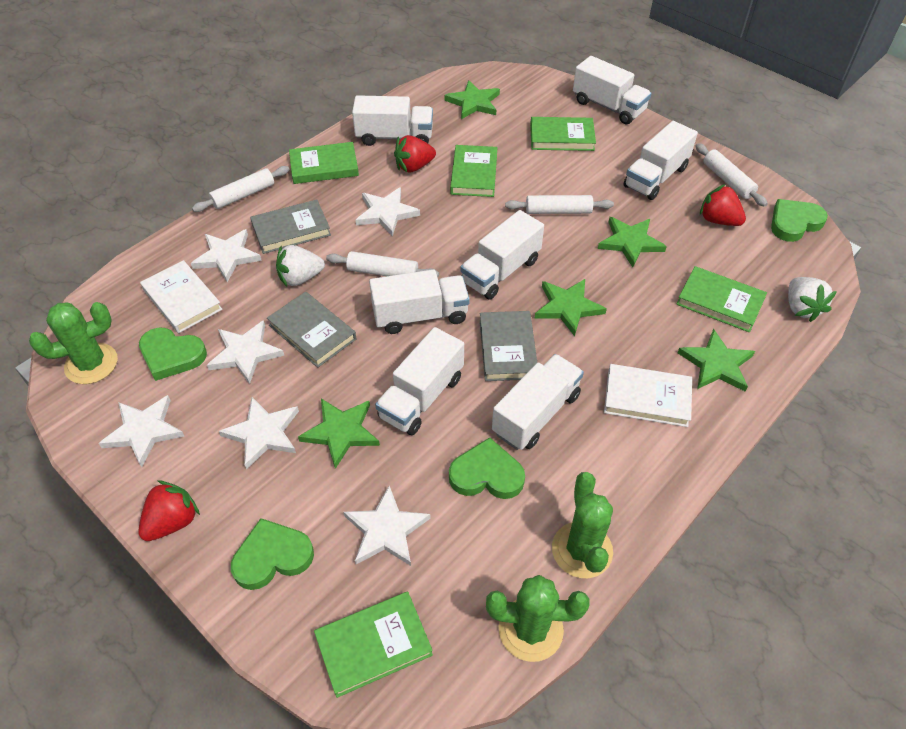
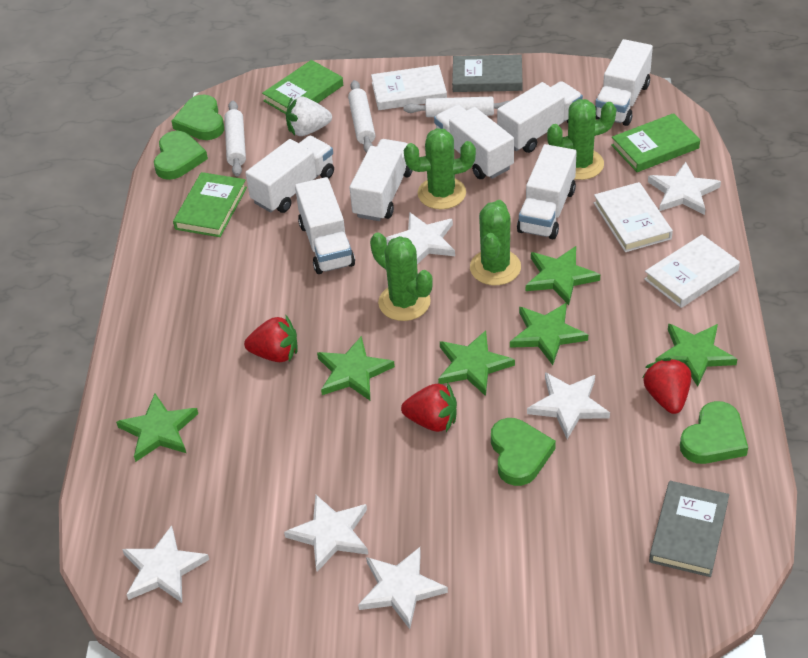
green book: [289,142,359,184] [314,592,433,698] [450,145,498,197] [530,117,596,151] [676,266,767,332] = 5 -> [173,172,247,237] [262,60,343,114] [611,113,700,172] = 3
green cactus: [29,302,118,384] [486,575,590,662] [552,472,613,578] = 3 -> [370,232,433,321] [404,128,476,209] [470,200,521,285] [547,99,616,180] = 4
green star: [298,398,380,469] [445,80,500,119] [534,279,607,336] [598,217,667,267] [678,329,755,392] = 5 -> [116,394,198,462] [317,336,395,400] [438,330,515,396] [510,303,588,365] [526,246,600,305] [655,324,737,387] = 6
grey book: [250,199,331,254] [267,292,356,368] [480,311,537,381] = 3 -> [452,54,522,92] [649,481,729,577] = 2
white book: [140,260,222,333] [604,364,692,427] = 2 -> [371,65,447,110] [594,182,673,252] [644,235,740,308] = 3
white rolling pin: [192,166,290,212] [326,251,439,277] [505,195,614,214] [695,143,768,207] = 4 -> [224,101,246,176] [348,80,375,153] [403,97,509,117] = 3
white strawberry: [276,245,325,286] [788,277,837,322] = 2 -> [286,96,332,136] = 1

